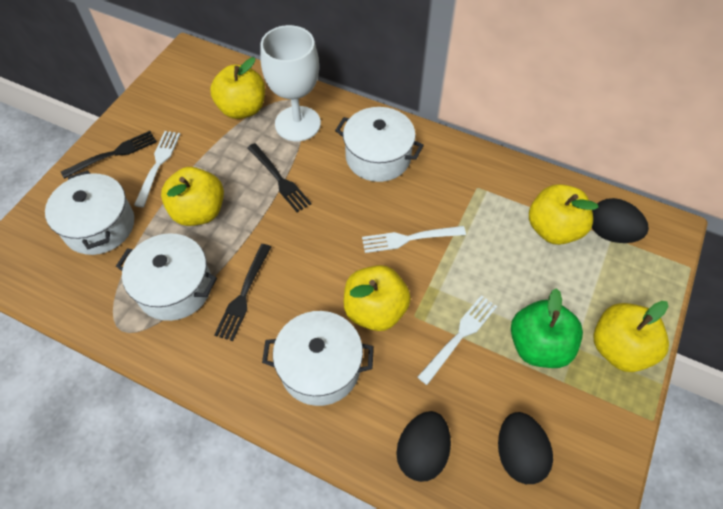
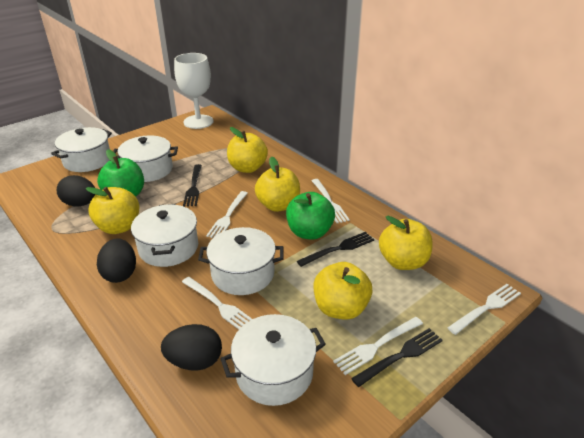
green apple: [511,288,583,368] = 1 -> [97,149,144,197] [286,192,335,240] = 2
white fork: [134,131,180,207] [362,226,466,253] [417,295,497,385] = 3 -> [182,277,252,329] [206,191,248,238] [311,179,350,223] [333,317,423,375] [447,284,521,335] = 5
white pot: [45,170,134,255] [116,233,217,321] [262,311,374,406] [335,107,424,182] = 4 -> [51,127,112,172] [113,135,178,182] [131,204,198,267] [198,227,284,295] [220,314,326,406] = 5

